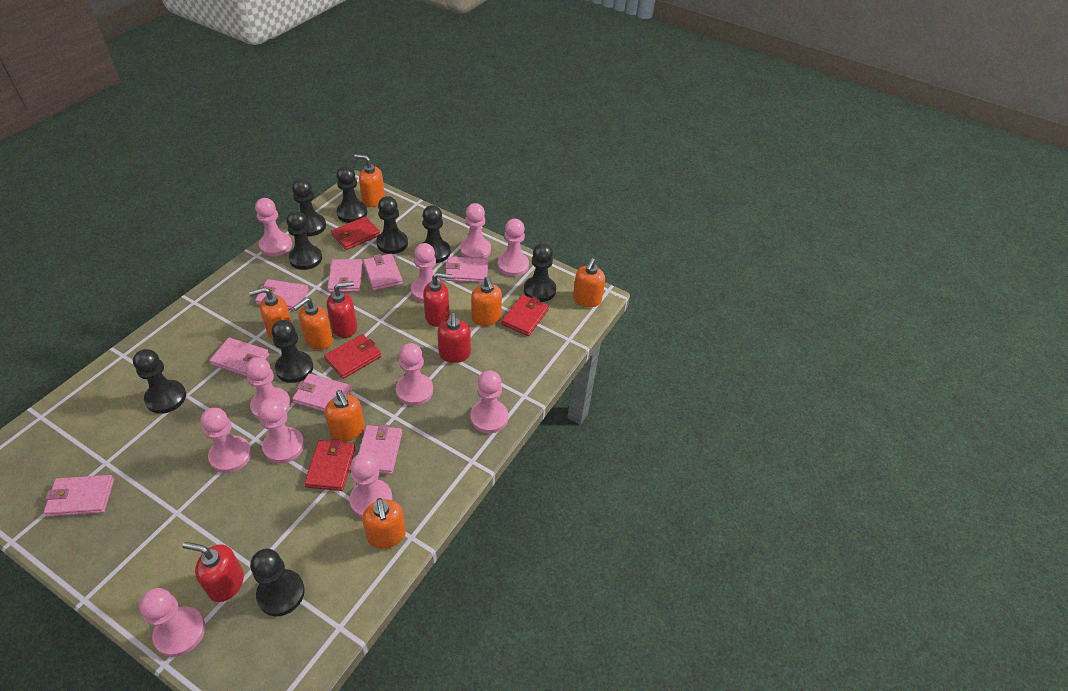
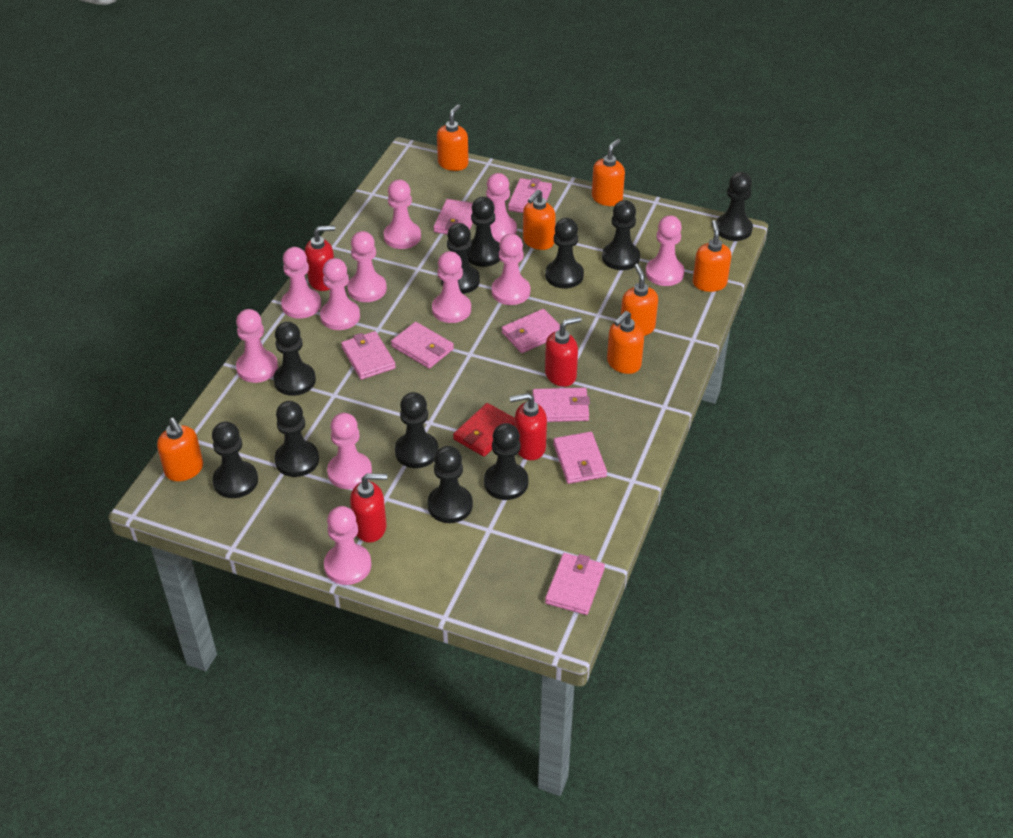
black pawn: [133,349,186,414] [250,549,305,616] [271,320,313,383] [286,211,322,270] [292,179,326,236] [336,166,367,223] [376,196,408,254] [423,205,450,263] [524,243,556,302] = 9 -> [212,422,258,498] [273,322,316,396] [274,401,319,477] [395,392,439,468] [427,446,473,523] [441,223,480,294] [467,197,500,267] [484,423,528,500] [545,218,584,288] [602,200,640,270] [716,172,753,241] = 11
red wallet: [304,439,355,491] [324,334,382,379] [331,217,380,250] [502,295,549,336] = 4 -> [453,403,515,457] = 1

